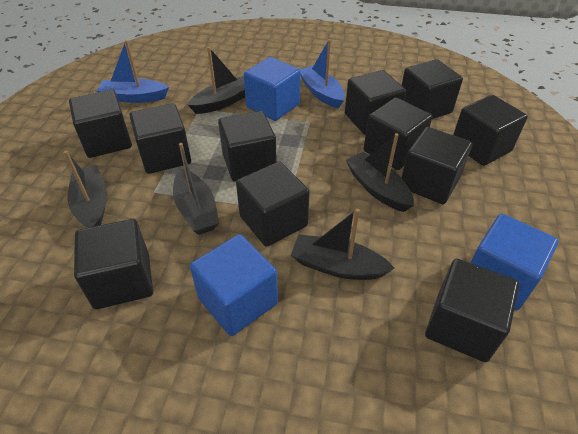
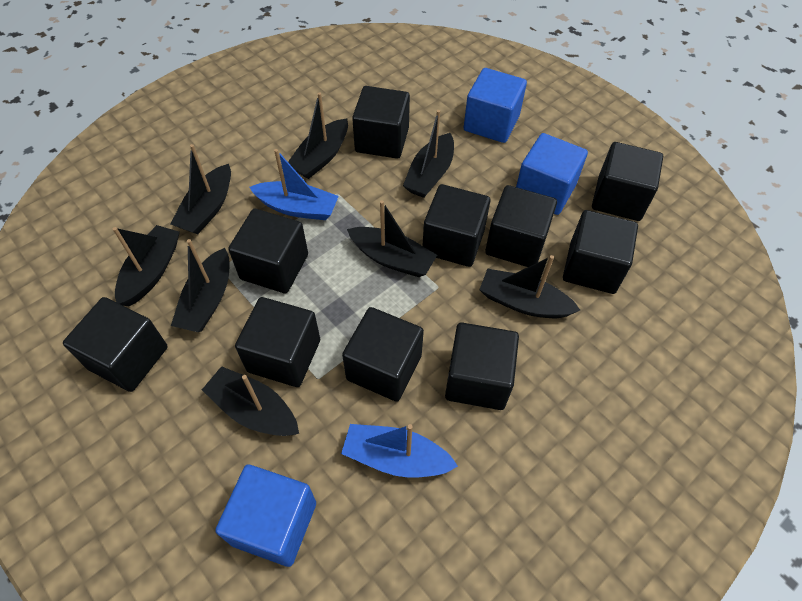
black boat: [64,151,107,228] [173,143,219,235] [188,47,245,114] [291,209,394,280] [346,133,414,212] = 5 -> [113,225,180,306] [171,144,231,234] [171,239,229,332] [202,366,299,436] [288,92,348,179] [347,201,437,277] [403,110,454,198] [479,255,580,318] = 8
black cube: [69,90,132,158] [74,219,153,309] [129,103,191,174] [218,111,277,181] [236,162,310,247] [345,70,406,135] [364,97,432,170] [401,127,472,204] [402,59,463,119] [425,259,519,362] [453,95,528,166] = 11 -> [63,297,167,392] [228,209,308,294] [235,297,320,387] [342,307,424,402] [352,86,410,159] [423,184,490,267] [445,322,519,410] [485,185,557,267] [563,210,638,294] [592,142,663,221] = 10

